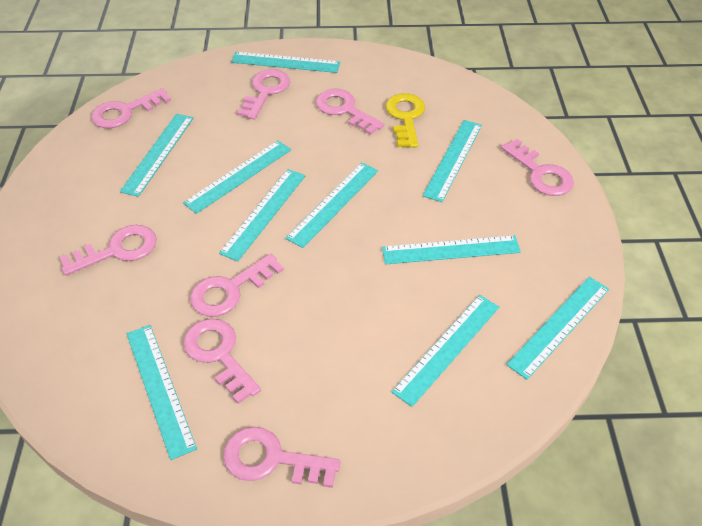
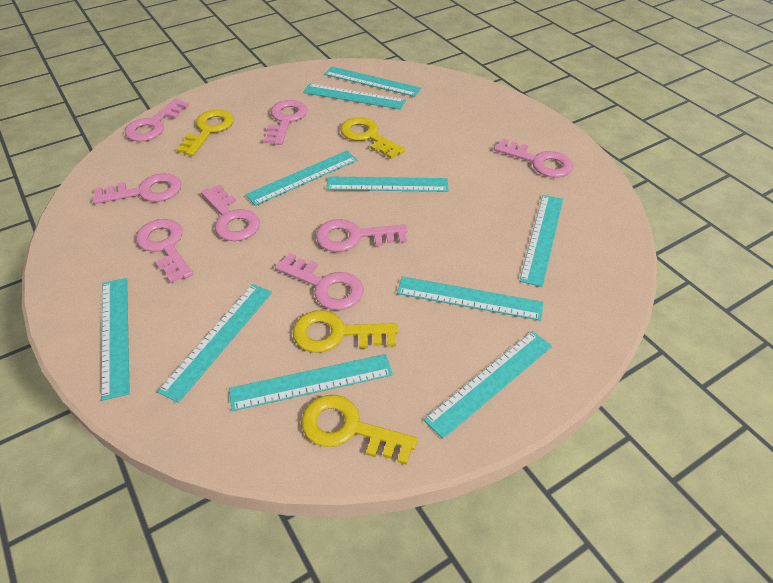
yellow key: [385,93,425,148] = 1 -> [176,110,234,156] [293,310,398,353] [301,395,418,465] [340,117,405,159] = 4

